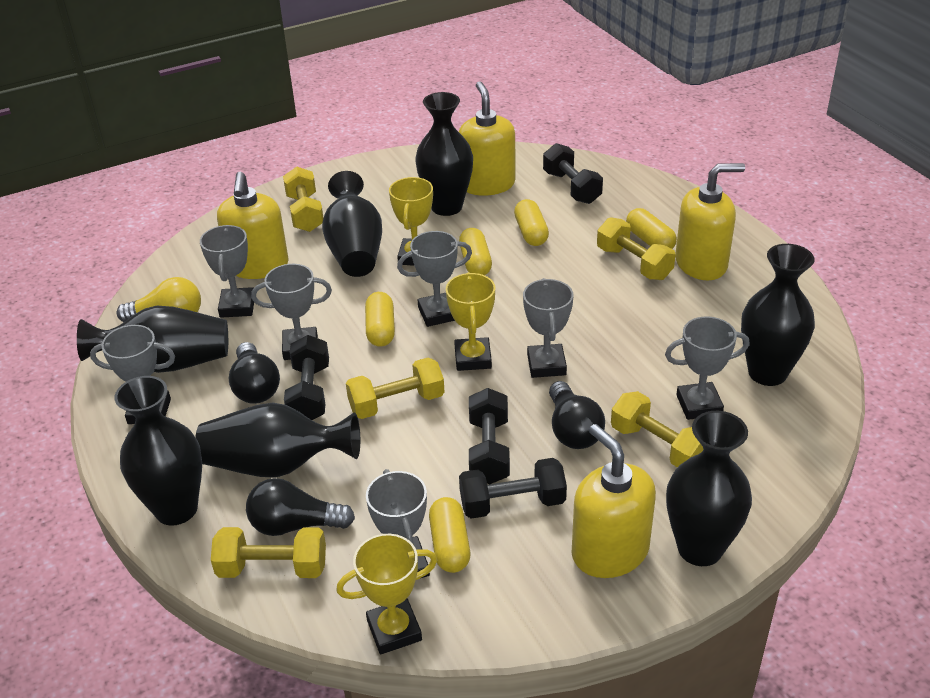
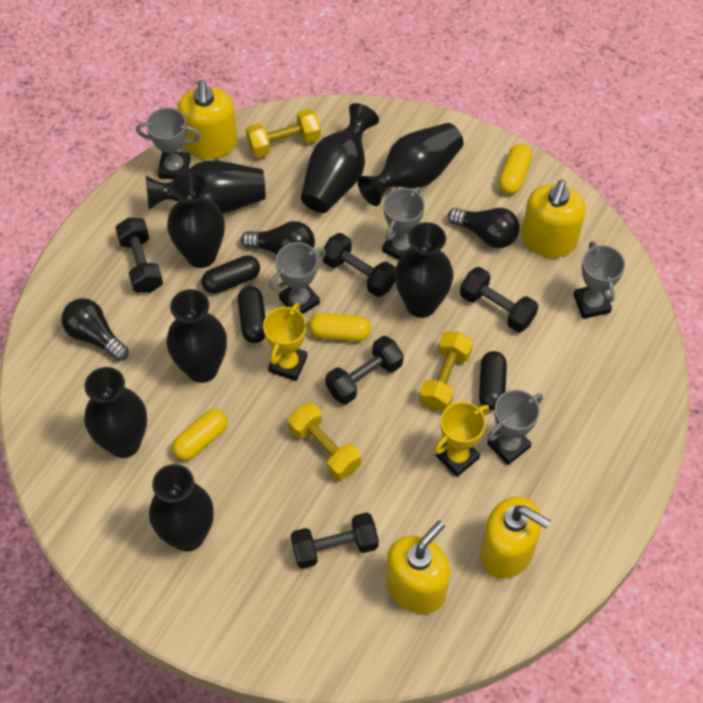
black capsule: none = 0 -> [202,255,260,294] [238,286,265,343] [479,351,507,411] = 3
black dumbbell: [284,335,329,420] [459,458,567,519] [469,388,510,484] [543,143,603,204] = 4 -> [115,218,163,293] [291,512,379,569] [322,233,396,297] [325,336,404,404] [460,267,538,332] = 5
black vase: [77,306,228,373] [114,376,202,526] [195,403,360,478] [322,171,382,277] [415,92,473,216] [666,411,752,566] [741,244,815,386] = 7 -> [84,367,147,458] [146,160,265,214] [149,464,214,552] [166,289,227,383] [167,171,225,268] [301,103,379,213] [358,123,463,206] [395,222,453,318] = 8
grey trophy: [90,325,175,424] [200,225,254,318] [251,264,332,360] [366,469,430,578] [397,231,472,327] [523,278,574,378] [665,316,749,420] = 7 -> [136,108,201,179] [269,242,326,314] [382,187,425,260] [487,390,543,465] [574,241,625,319] = 5
yellow capsule: [365,292,395,347] [429,497,470,573] [459,228,492,275] [514,199,549,246] [626,208,677,249] = 5 -> [172,409,228,460] [309,313,371,341] [498,144,532,195] = 3
yellow dumbbell: [211,527,326,578] [283,167,323,232] [346,358,444,419] [597,217,676,280] [611,391,703,467] = 5 -> [246,109,321,158] [288,403,361,480] [419,331,473,411] = 3
yellow light bulb: [116,277,201,322] = 1 -> none = 0
yellow trophy: [336,534,437,654] [389,177,433,266] [446,272,495,371] = 3 -> [263,303,307,381] [434,402,489,477] = 2

